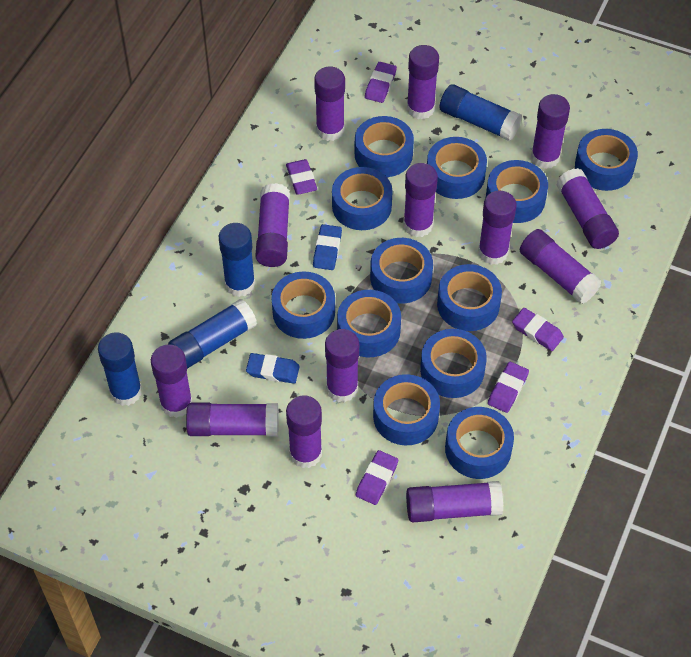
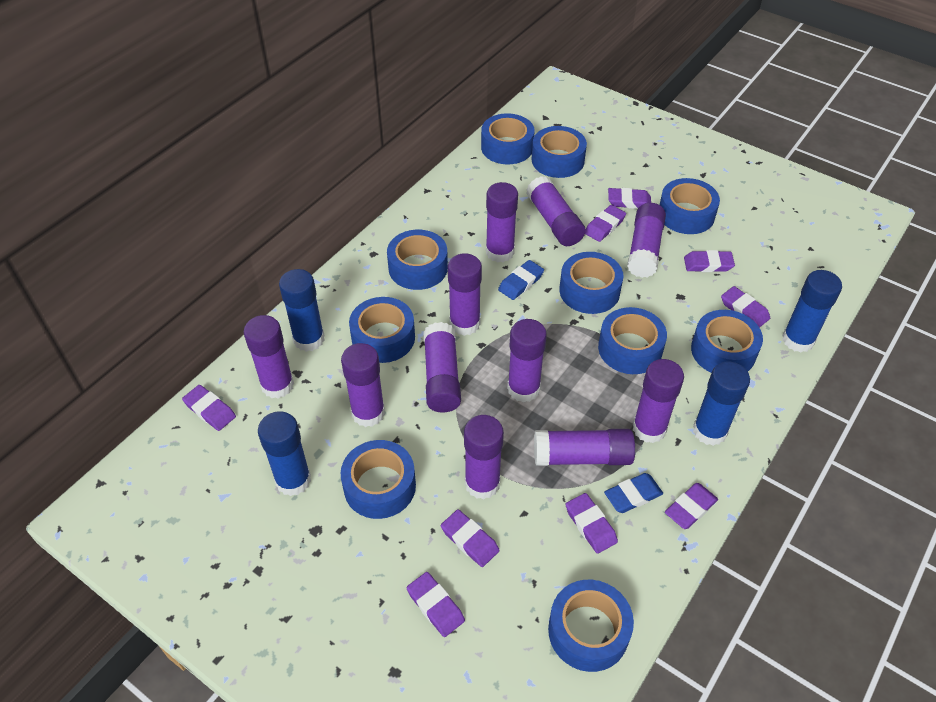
blue tape: [272,271,335,339] [332,167,393,230] [337,290,401,357] [355,116,414,177] [370,238,433,303] [373,374,440,445] [420,329,487,398] [427,137,487,199] [437,264,502,331] [445,407,514,479] [486,160,548,223] [575,129,638,191] = 12 -> [341,440,416,519] [349,297,415,363] [387,230,448,290] [481,113,535,164] [532,126,587,178] [548,580,634,672] [559,252,624,314] [598,307,667,374] [660,178,720,234] [691,310,763,373] = 10
purple eraser: [286,159,317,194] [356,450,398,505] [365,62,397,103] [488,362,529,413] [512,308,564,351] = 5 -> [182,385,236,431] [406,572,465,637] [441,509,500,567] [566,493,618,554] [585,205,626,242] [608,188,651,209] [665,483,718,529] [684,250,735,272] [721,286,770,328] = 9
purple glue stick: [151,344,193,418] [186,403,279,436] [255,183,290,267] [286,395,322,468] [314,66,345,141] [325,329,359,402] [403,163,438,237] [406,481,503,522] [407,45,439,119] [478,191,516,265] [520,229,602,304] [531,94,570,169] [556,168,619,249] = 13 -> [244,315,294,398] [341,343,385,427] [423,322,461,413] [448,253,482,336] [464,415,504,500] [486,182,518,262] [507,319,547,403] [526,176,586,246] [534,429,635,466] [627,203,666,278] [633,359,684,443] = 11

